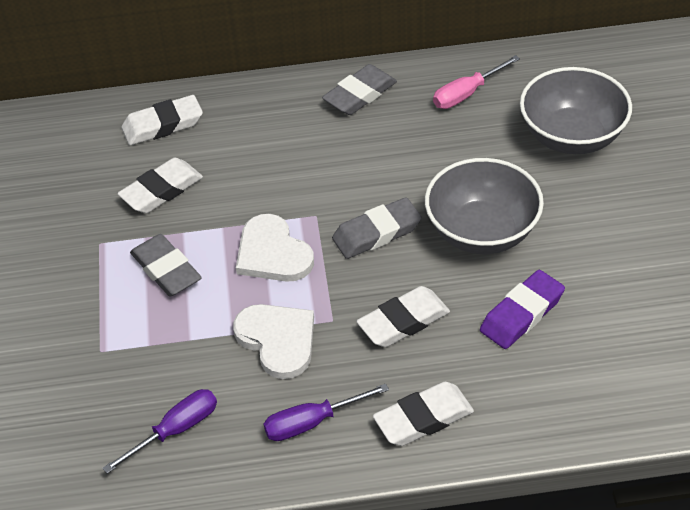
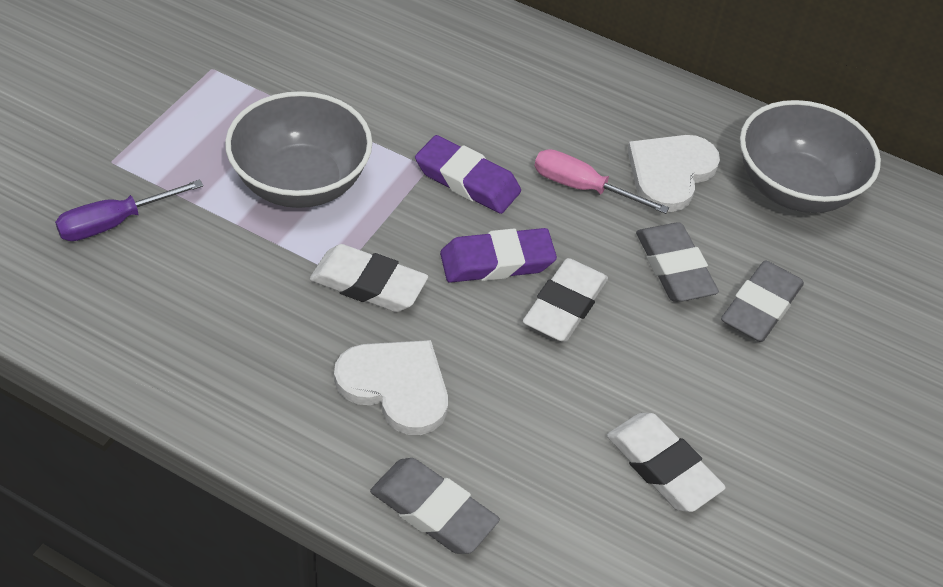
purple eraser: [480,270,565,349] = 1 -> [415,135,521,214] [440,228,557,283] = 2
purple screwdriver: [103,389,217,474] [264,384,389,441] = 2 -> [55,179,203,241] = 1
white eraser: [117,158,203,213] [121,95,203,145] [356,286,450,347] [373,382,474,446] = 4 -> [310,244,428,312] [523,258,608,342] [607,413,726,512] = 3

